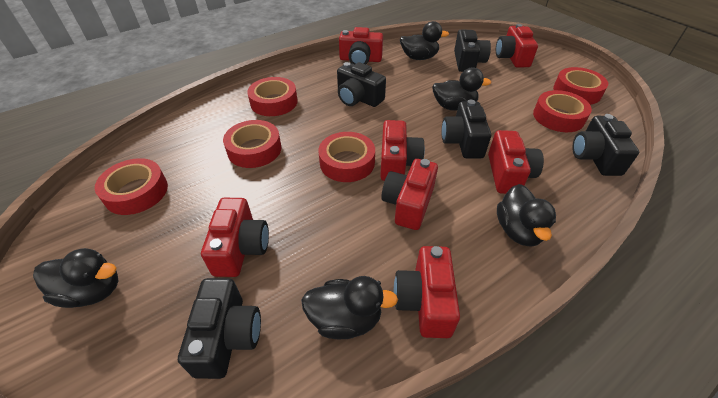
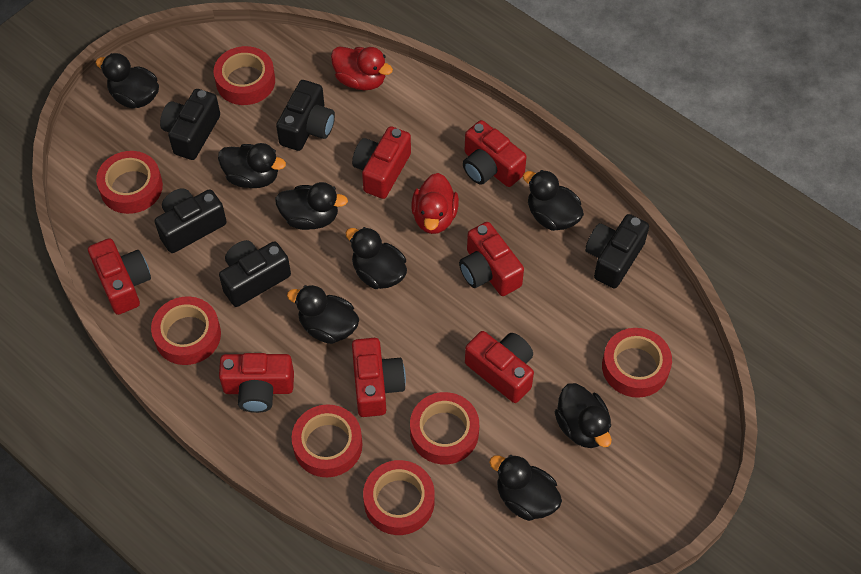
black duck: [33,248,119,308] [301,276,398,339] [400,21,449,60] [432,67,491,111] [497,184,556,247] = 5 -> [95,53,159,108] [218,143,286,188] [275,182,348,230] [287,285,359,344] [346,227,407,289] [489,455,562,521] [523,170,584,231] [555,383,612,448] = 8
red duck: none = 0 -> [331,47,393,90] [411,173,459,234] = 2
red tape: [95,158,168,215] [223,120,282,168] [247,77,298,116] [318,132,375,182] [533,90,592,132] [553,67,608,105] = 6 -> [96,151,163,214] [151,296,221,365] [214,46,275,105] [292,404,363,477] [363,460,435,535] [410,392,479,464] [602,328,672,398] = 7

